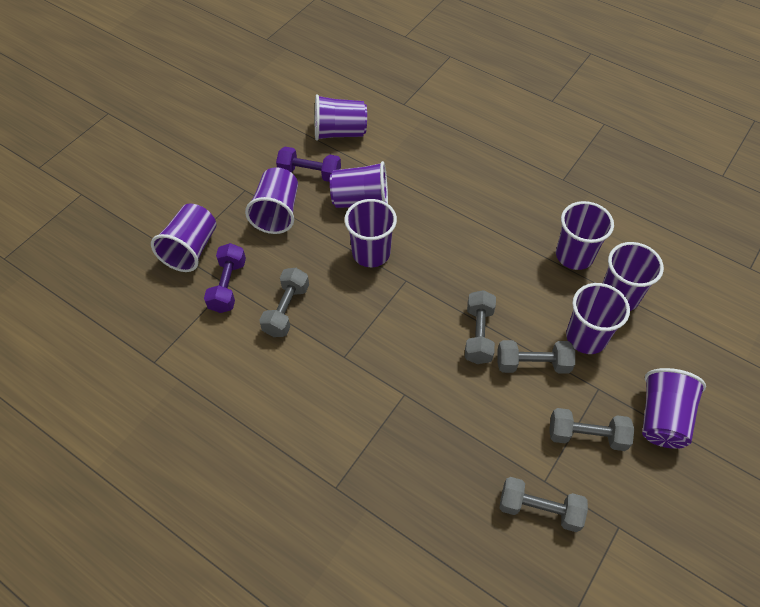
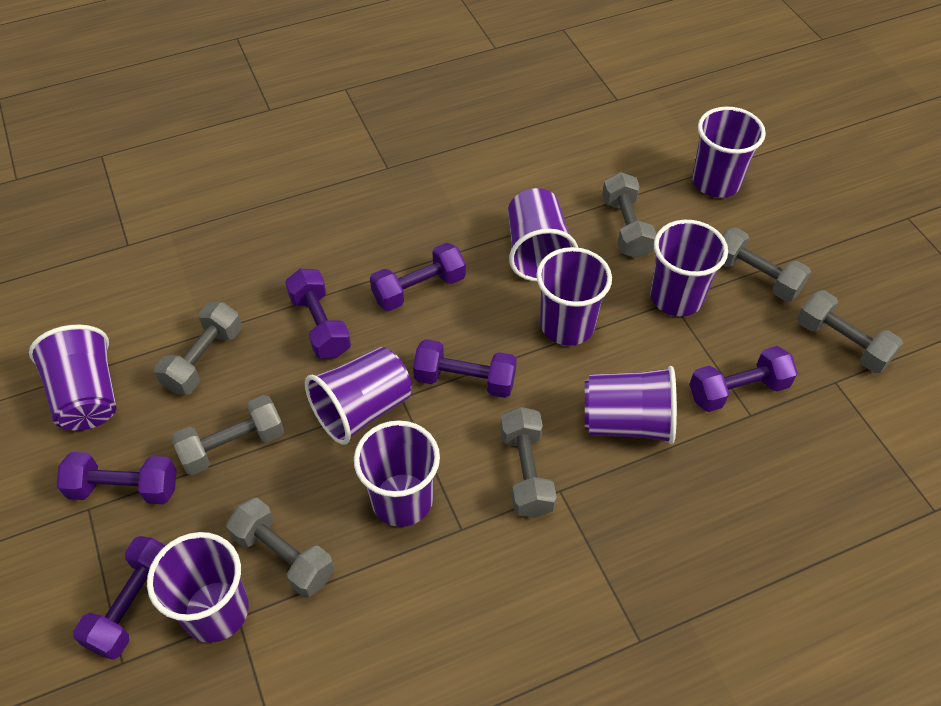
grey dumbbell: [259,268,309,337] [465,290,496,364] [498,340,575,374] [499,477,588,532] [549,408,634,451] = 5 -> [154,302,242,395] [171,395,284,475] [226,498,335,597] [500,407,557,518] [602,172,656,258] [722,227,811,302] [797,290,903,373] = 7
purple dumbbell: [204,243,246,313] [276,147,341,182] = 2 -> [57,452,177,504] [73,536,166,660] [285,269,351,359] [370,243,466,311] [413,339,517,398] [689,346,798,412] = 6

